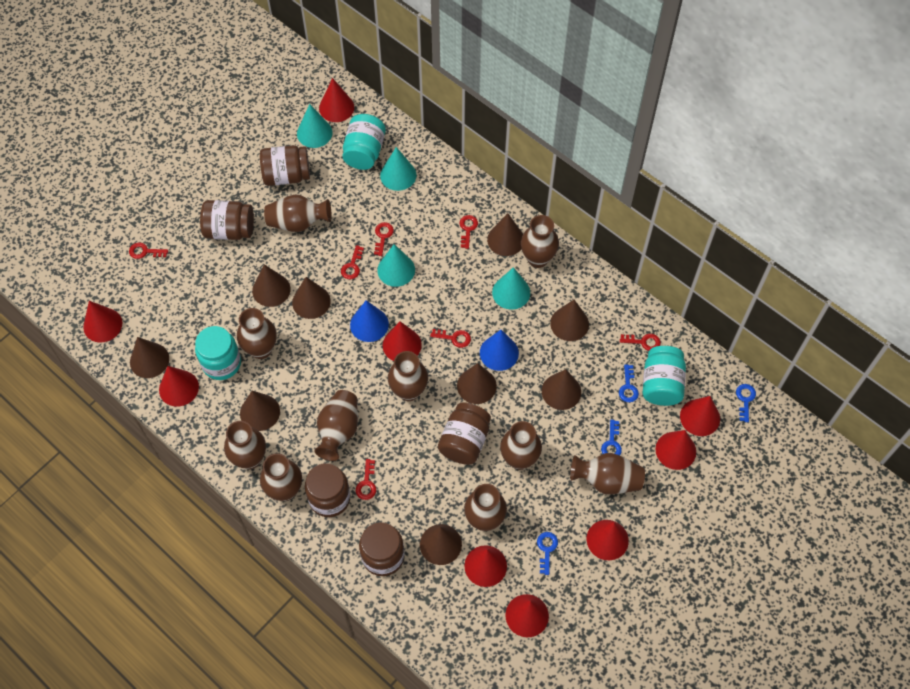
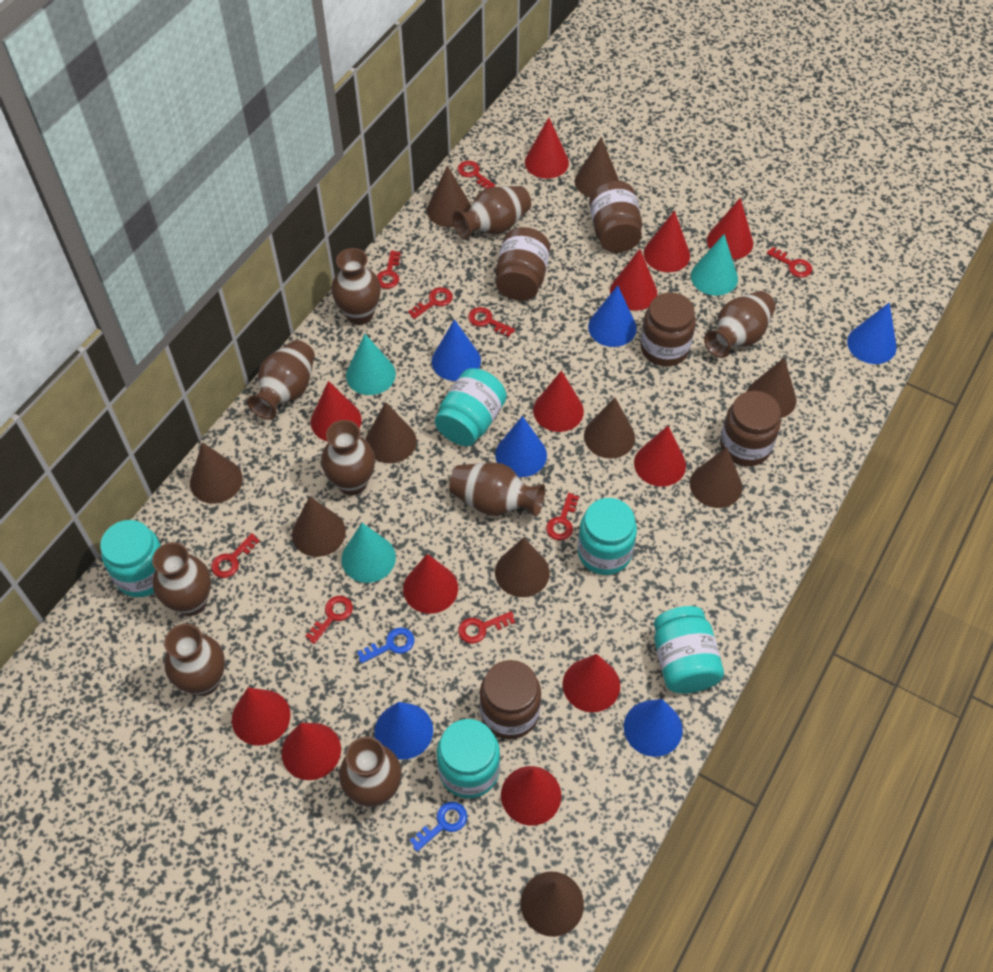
blue cone: [350,300,389,342] [480,330,519,371] = 2 -> [374,702,433,760] [432,319,481,381] [495,416,547,477] [588,285,637,347] [624,699,683,757] [847,303,897,364] = 6
blue key: [537,532,558,575] [601,420,622,455] [619,364,639,402] [736,384,756,422] = 4 -> [357,628,414,664] [410,802,467,852] = 2
brown cone: [130,337,169,378] [240,391,280,431] [252,265,290,307] [292,277,331,319] [420,524,462,565] [457,363,497,404] [487,213,523,256] [542,369,581,410] [550,300,589,341] = 9 -> [190,443,243,504] [292,496,346,557] [366,402,417,463] [427,165,471,227] [495,537,550,597] [521,871,584,937] [575,137,619,197] [584,398,635,459] [690,447,742,508] [747,358,796,418] = 10
brown vase: [224,421,266,469] [237,308,277,359] [260,453,302,501] [264,194,331,232] [314,390,358,461] [388,351,428,401] [464,484,507,531] [500,421,542,470] [521,215,559,268] [570,453,645,494] = 10 -> [152,542,211,616] [164,624,225,696] [247,340,315,420] [321,420,375,496] [331,248,381,325] [339,737,401,807] [449,462,545,517] [452,186,531,239] [704,291,776,358] = 9
red cone: [83,301,122,343] [159,366,199,407] [319,78,354,122] [383,321,422,361] [464,545,507,587] [505,594,549,637] [587,520,629,560] [656,430,696,470] [680,396,720,436] = 9 -> [232,688,290,746] [282,723,341,780] [311,381,362,441] [403,554,458,614] [501,766,561,825] [525,118,569,179] [533,370,584,432] [563,654,620,712] [610,249,657,311] [634,426,686,486] [644,211,690,272] [707,198,753,259] = 12
red key: [129,243,168,259] [341,245,364,279] [356,459,376,500] [374,222,394,256] [430,329,471,348] [460,215,478,249] [620,334,661,351] = 7 -> [211,533,260,578] [305,596,353,644] [377,251,401,289] [408,287,453,319] [457,161,495,189] [458,611,515,644] [468,307,515,337] [546,493,579,540] [767,247,812,278] = 9
turquoise cone: [297,104,333,148] [377,244,415,287] [380,147,417,191] [492,267,530,310] = 4 -> [341,523,396,583] [346,334,396,395] [691,234,738,296] = 3
turquoise jar: [195,326,241,380] [342,114,386,170] [643,346,686,406] = 3 -> [100,520,161,597] [435,368,507,446] [437,719,500,798] [578,498,637,575] [654,606,724,694] = 5

